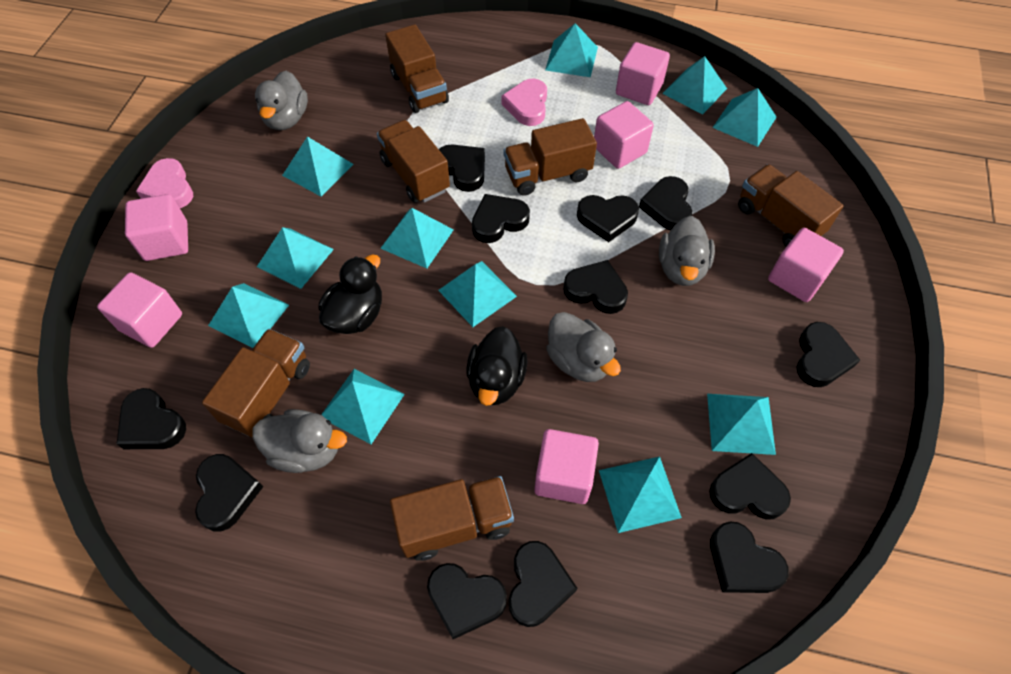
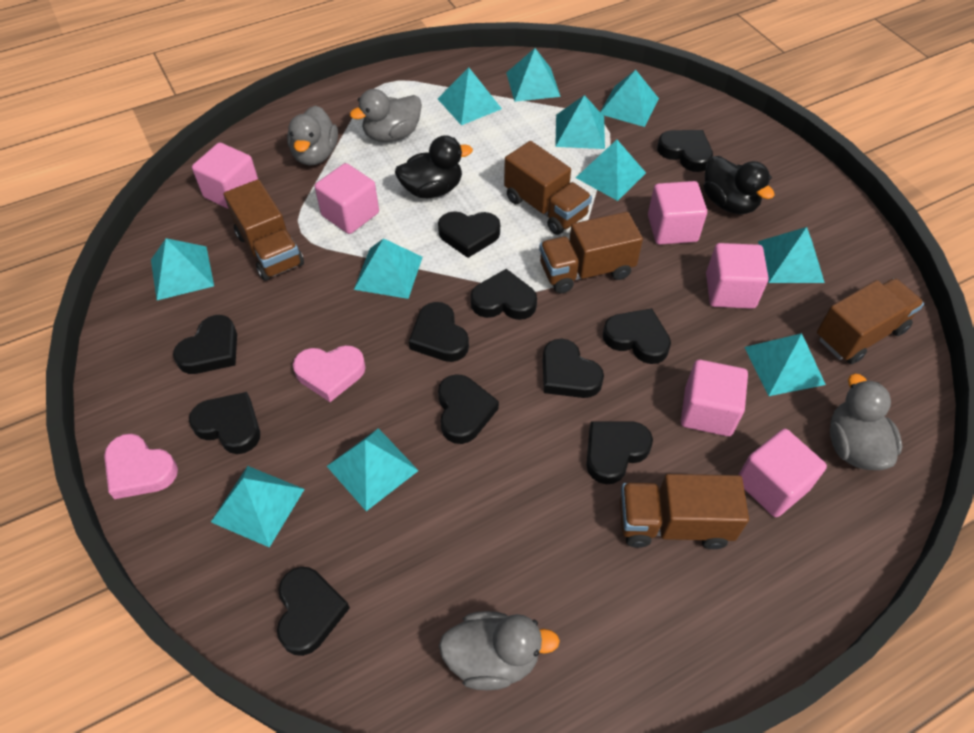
black heart: [117,388,186,449] [195,454,263,531] [427,563,507,639] [439,144,485,192] [472,194,530,243] [509,541,577,627] [563,260,628,314] [577,195,639,242] [639,176,692,230] [709,453,791,520] [710,521,789,593] [796,322,860,387] = 12 -> [173,315,237,374] [189,392,260,454] [277,567,350,656] [409,302,469,362] [438,211,500,258] [438,374,499,444] [471,269,537,320] [542,339,604,398] [587,421,653,484] [603,308,671,364] [657,130,713,172] = 11
brown truck: [202,329,310,437] [377,120,450,203] [385,24,449,113] [390,476,514,561] [504,118,597,196] [738,164,844,247] = 6 -> [224,179,304,281] [504,141,592,235] [539,212,643,294] [620,474,749,549] [817,278,924,364] = 5

